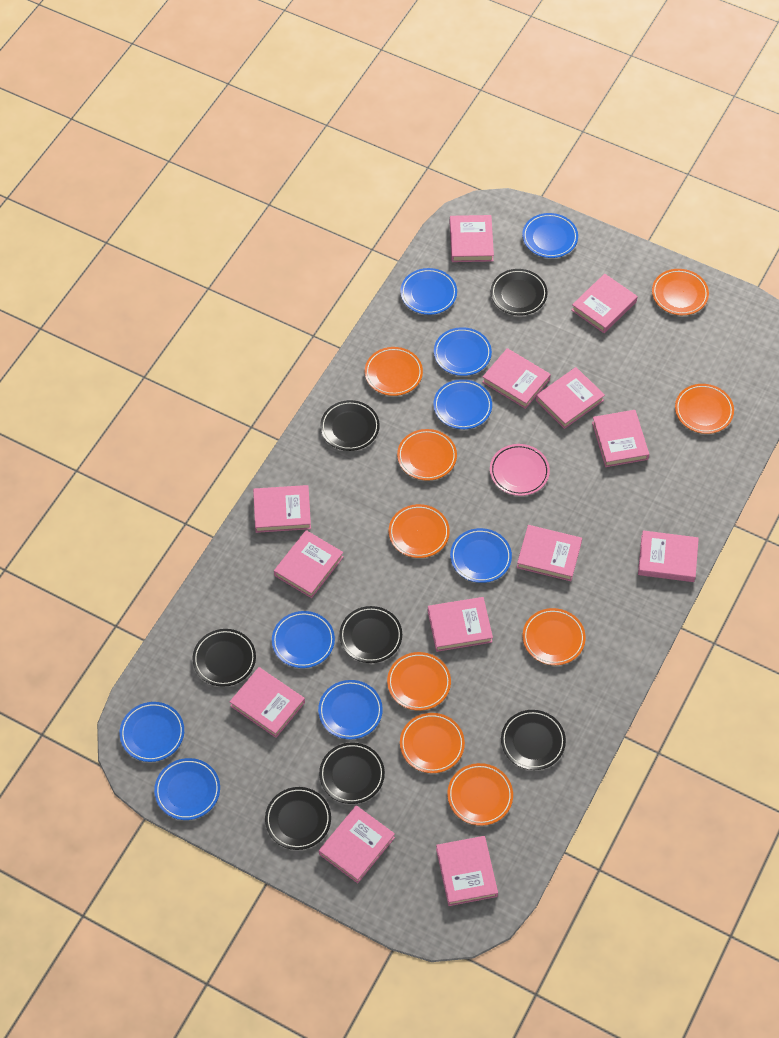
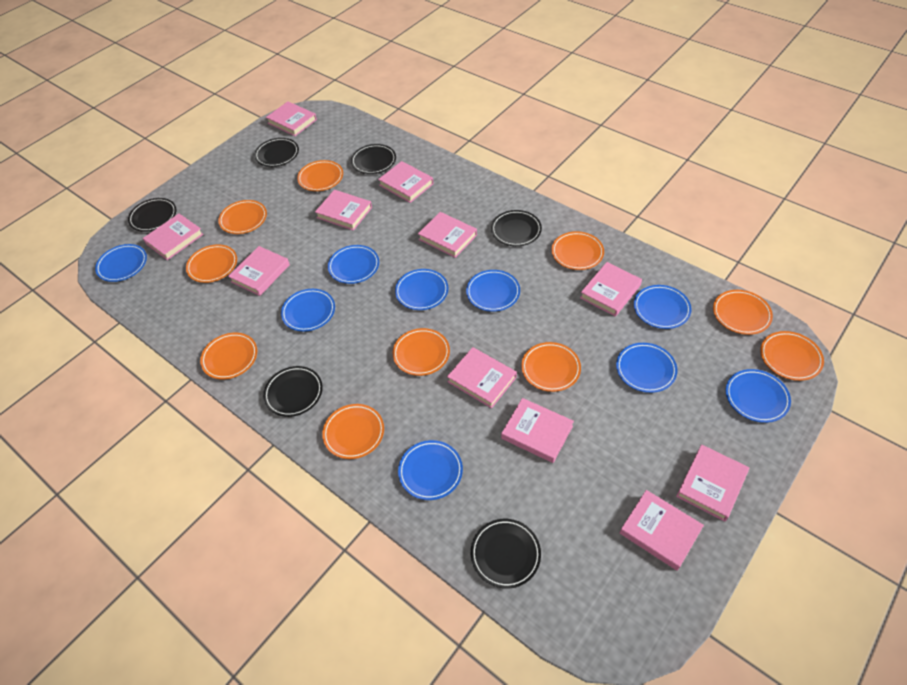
black plate: [193,629,256,687] [265,787,331,850] [319,742,385,804] [320,400,380,451] [339,606,402,663] [491,269,548,315] [501,710,566,770] = 7 -> [128,198,176,232] [254,138,299,167] [263,366,323,417] [351,144,396,174] [471,519,541,589] [491,210,542,246] = 6
orange plate: [365,347,423,396] [387,652,451,711] [389,504,450,558] [397,429,457,481] [400,713,465,773] [447,763,513,826] [523,608,586,665] [652,269,709,315] [675,384,734,434] = 9 -> [186,245,237,283] [200,333,257,379] [218,200,267,234] [297,160,343,191] [322,404,384,459] [393,328,450,376] [521,342,581,392] [551,231,604,270] [713,290,773,335] [760,331,824,381] = 10
pink book: [230,667,305,738] [253,485,311,533] [274,530,343,598] [319,805,395,883] [428,597,493,652] [436,836,498,906] [450,215,494,262] [482,348,551,409] [517,525,582,581] [536,367,605,429] [571,274,637,333] [592,410,649,467] [638,530,699,582] = 13 -> [143,214,204,260] [228,246,290,296] [266,101,317,136] [315,190,372,231] [378,161,434,203] [418,212,477,258] [447,347,517,408] [501,398,574,463] [580,262,642,317] [620,490,704,571] [676,444,749,521] = 11
pink plate: [490,444,550,496] = 1 -> none = 0

